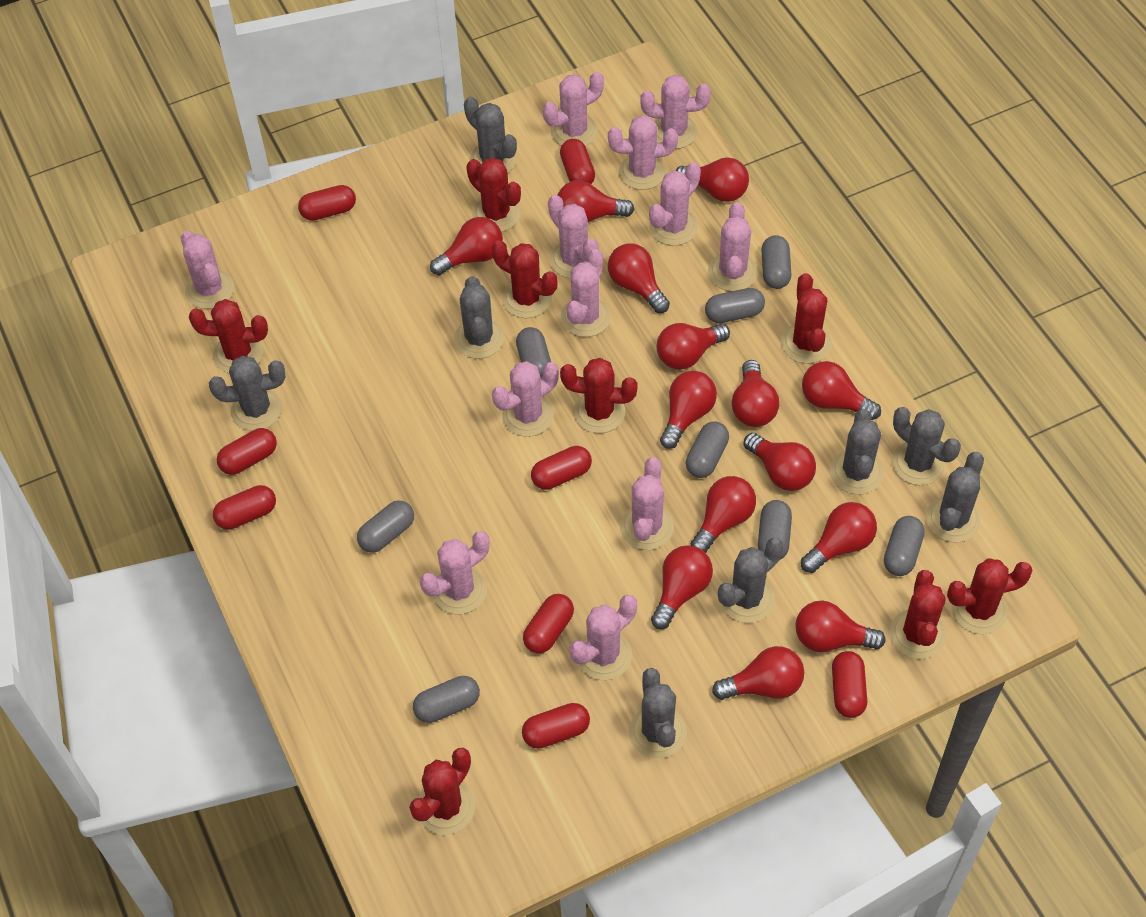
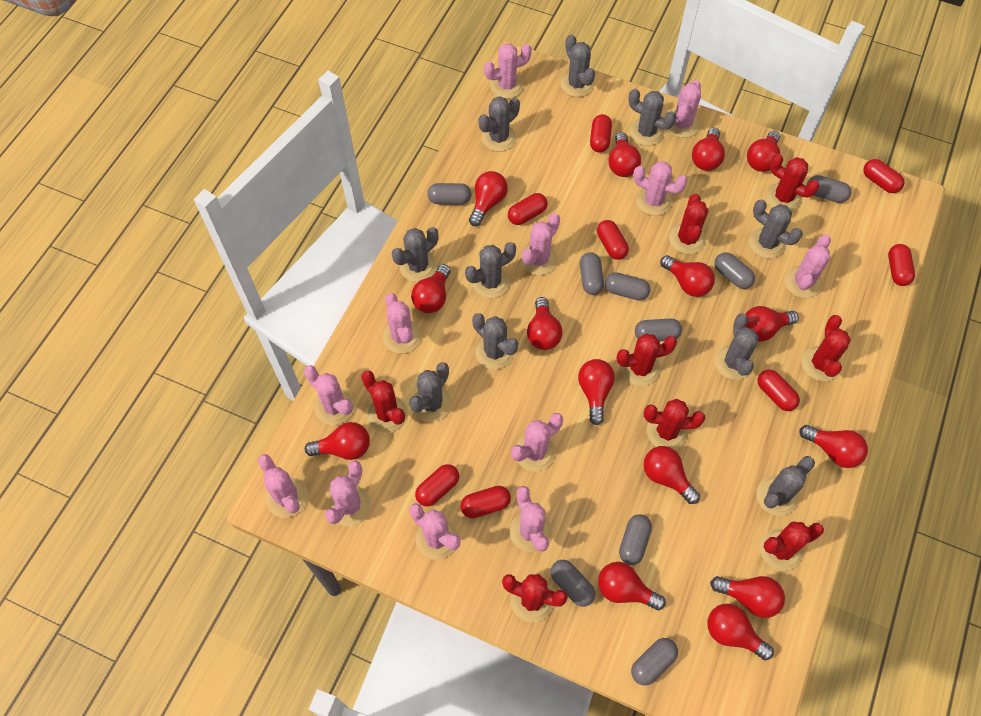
grey cactus: [209,356,286,431] [454,276,504,359] [464,97,517,173] [629,668,687,759] [718,538,783,623] [830,409,884,494] [892,407,961,485] [926,452,984,542] = 8 -> [392,227,438,282] [409,362,452,422] [465,242,516,298] [472,313,518,369] [479,96,520,152] [560,34,595,97] [628,89,676,146] [715,314,759,380] [749,200,803,259] [756,456,815,516] = 10
grey capsule: [357,500,414,553] [413,676,480,723] [516,327,551,378] [686,422,729,478] [705,288,765,323] [758,500,792,560] [761,235,792,289] [884,516,925,576] = 8 -> [427,183,471,204] [550,560,595,607] [580,252,604,295] [605,272,650,300] [619,514,652,565] [631,638,678,685] [635,319,682,341] [714,252,755,289] [807,175,851,203] = 9
red light bulb: [430,217,503,275] [558,180,634,222] [608,243,670,313] [651,545,713,629] [657,323,730,370] [660,371,717,449] [675,158,749,202] [691,476,756,553] [712,646,804,700] [732,360,779,427] [744,433,816,491] [796,601,885,652] [801,502,877,573] [802,361,881,420] = 14 -> [305,422,370,460] [411,264,450,313] [469,171,508,226] [527,297,563,350] [578,359,615,425] [598,562,666,610] [608,132,641,177] [643,446,700,504] [660,255,715,297] [692,128,725,171] [707,604,774,661] [710,576,785,618] [746,306,799,342] [747,130,780,172] [800,425,868,468] = 15

